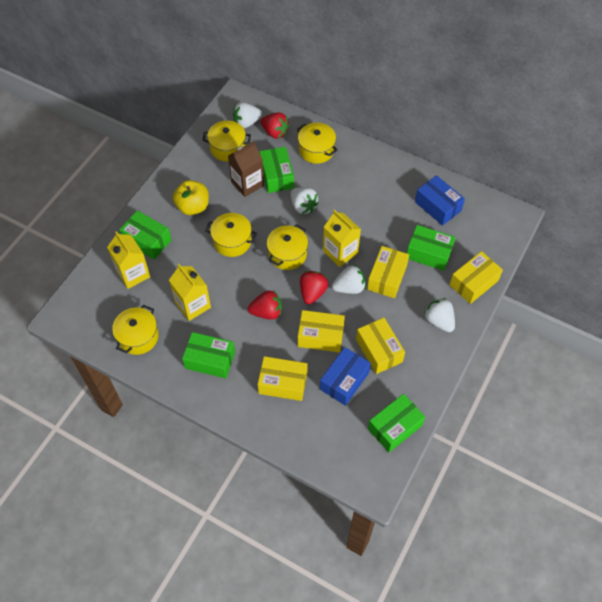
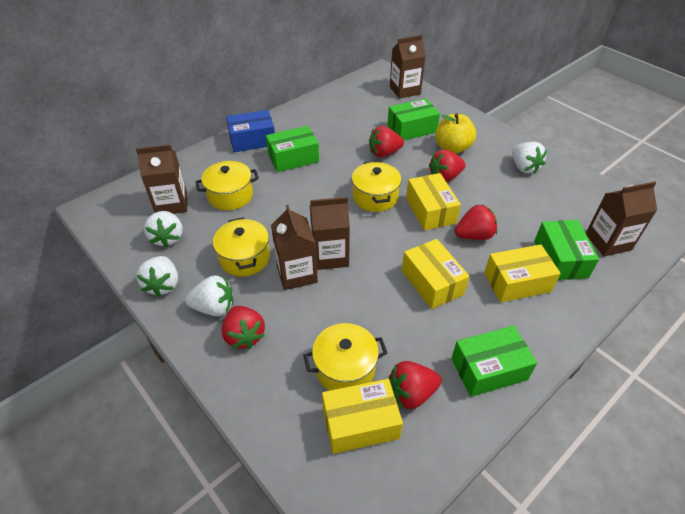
blue box: [320,347,371,406] [415,175,465,226] = 2 -> [226,110,275,152] = 1
brown carton: [228,141,264,197] = 1 -> [136,145,187,214] [271,205,318,290] [310,197,350,270] [390,35,426,99] [586,181,657,256] = 5
green box: [119,210,172,260] [182,332,235,378] [260,147,294,193] [368,394,425,452] [407,225,456,271] = 5 -> [266,126,319,172] [387,98,440,140] [451,326,537,397] [534,220,599,280] = 4
red strawberry: [248,290,282,320] [260,113,289,139] [300,271,328,305] = 3 -> [222,306,265,349] [369,126,404,157] [388,361,442,409] [429,149,465,182] [455,204,497,240] = 5
yellow box: [258,356,308,401] [298,310,345,352] [356,318,405,374] [367,246,409,298] [450,251,503,304] = 5 -> [322,379,403,454] [402,239,470,309] [406,173,461,231] [484,244,561,302] = 4
yellow carton: [107,231,150,289] [169,264,211,321] [323,210,361,267] = 3 -> none = 0
yellow pot: [112,305,159,355] [202,121,251,161] [205,213,257,257] [267,224,308,270] [297,123,337,164] = 5 -> [195,161,259,210] [213,218,270,276] [303,323,387,391] [352,161,402,212] = 4

